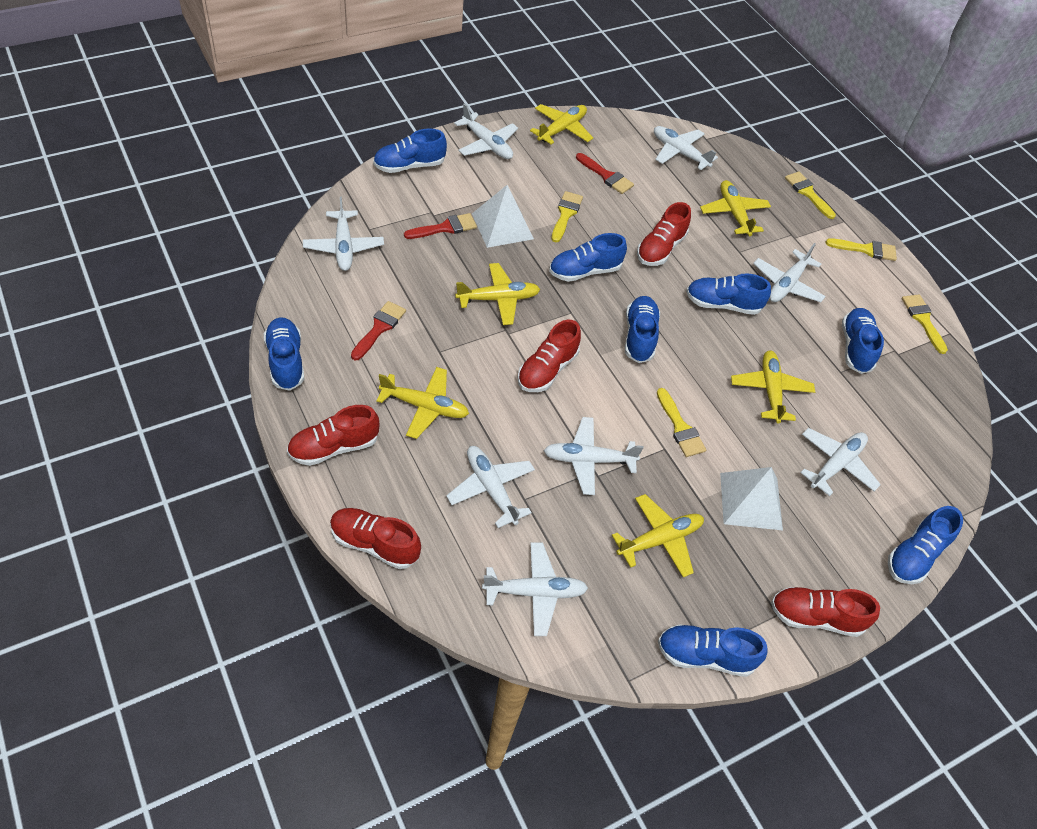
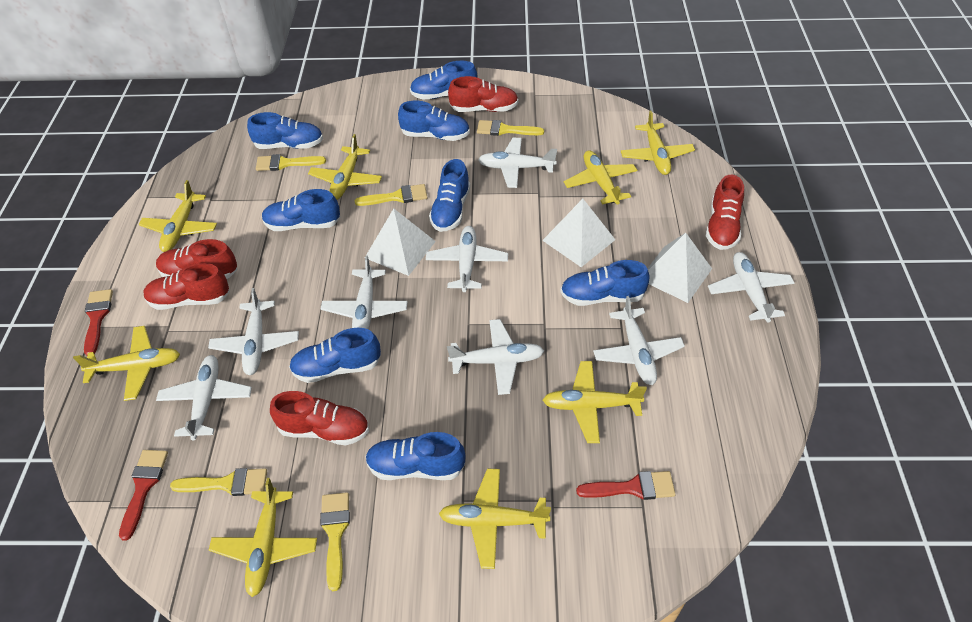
white pyramid: [472,185,534,248] [720,467,783,530] = 2 -> [365,209,436,276] [542,199,615,267] [647,233,712,303] = 3
yellow plane: [376,367,469,439] [455,263,540,325] [530,104,593,145] [612,494,704,577] [700,180,771,236] [731,350,815,424] = 6 -> [73,326,180,401] [138,180,217,252] [209,478,317,597] [308,134,382,200] [439,468,551,569] [543,361,647,443] [564,150,637,204] [621,110,695,175] = 8

